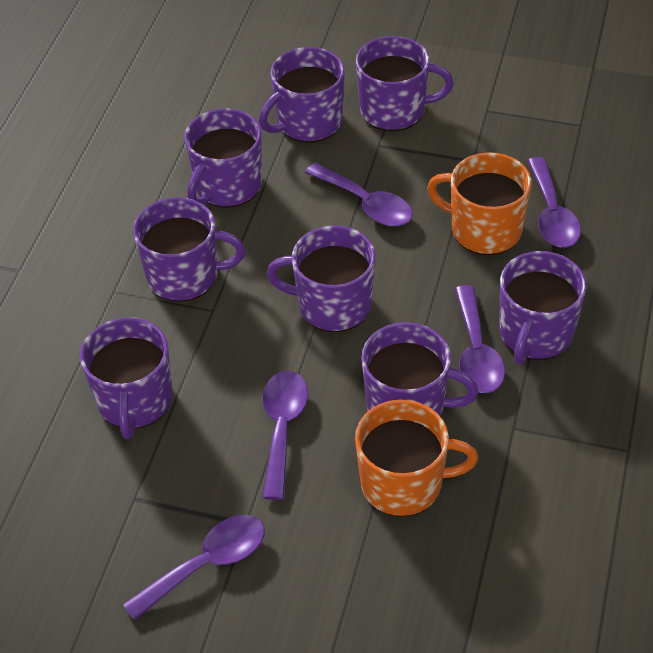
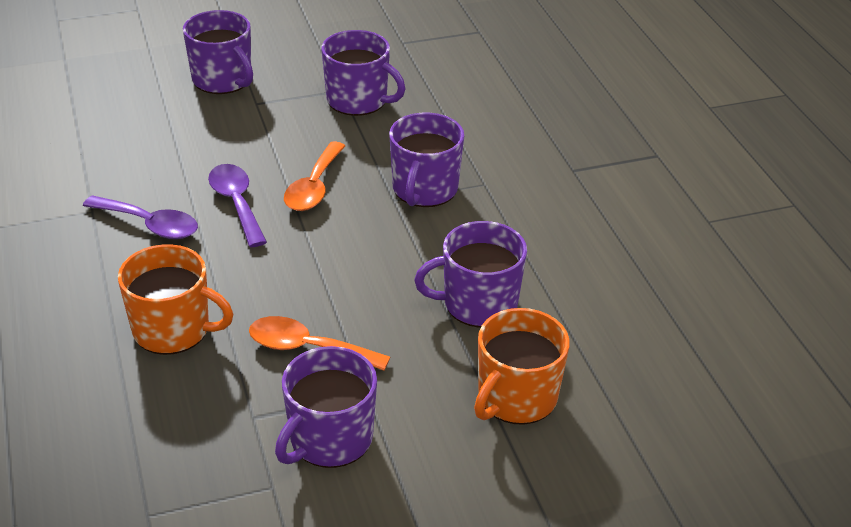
orange spoon: none = 0 -> [249,316,390,371] [284,141,345,211] = 2
purple mug: [80,317,173,439] [133,197,246,302] [184,109,262,208] [259,47,345,143] [267,226,375,332] [356,36,454,131] [361,322,479,416] [499,251,587,364] = 8 -> [183,10,253,94] [275,346,377,468] [322,30,405,116] [389,113,464,207] [414,221,527,328] = 5
purple spoon: [123,515,265,621] [263,371,308,500] [305,163,413,226] [455,285,505,393] [527,157,581,248] = 5 -> [83,195,198,239] [208,164,267,247] = 2

